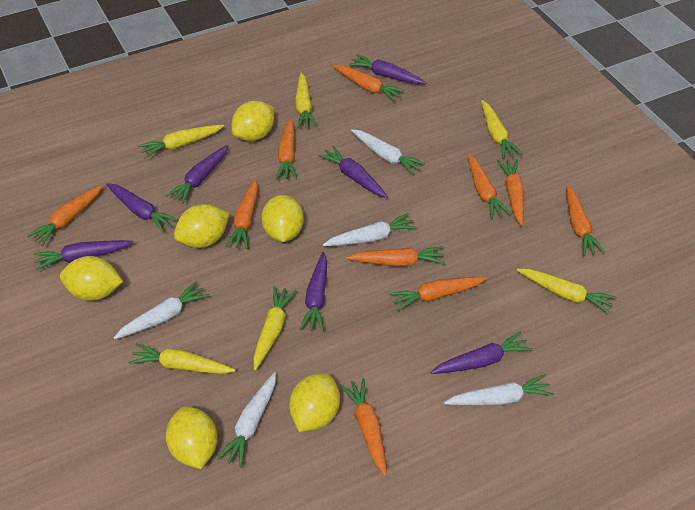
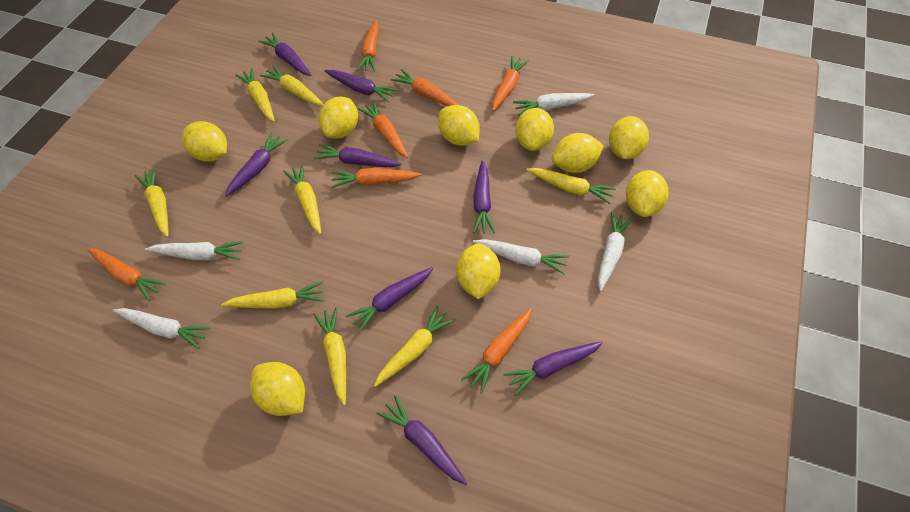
orange carrot: [27,185,103,246] [225,180,258,249] [276,118,297,180] [333,65,405,102] [340,378,387,476] [346,246,445,267] [389,277,487,311] [467,154,512,219] [497,159,524,226] [566,186,605,256] = 10 -> [87,248,166,301] [332,168,421,188] [357,19,379,72] [357,101,408,158] [390,69,459,106] [461,308,532,394] [492,56,529,111] = 7
purple carrot: [34,240,134,270] [106,183,179,233] [165,145,228,204] [299,252,327,332] [318,146,388,198] [349,54,427,84] [431,331,533,374] = 7 -> [225,133,288,197] [258,33,312,76] [314,144,401,167] [324,70,398,102] [346,267,434,333] [376,395,467,485] [473,160,495,233] [503,342,603,396] = 8
yellow carrot: [128,343,236,374] [138,125,224,159] [253,286,297,370] [295,73,318,128] [481,100,523,159] [517,269,616,314] = 6 -> [135,168,169,237] [221,281,325,309] [235,68,275,122] [260,65,324,106] [283,164,321,234] [313,307,346,405] [374,306,455,387] [526,168,616,204] = 8
yellow lemon: [60,256,123,301] [166,406,218,469] [174,204,230,248] [231,101,274,141] [261,195,304,242] [289,373,340,432] = 6 -> [182,121,227,162] [250,362,305,416] [319,97,358,139] [438,105,480,146] [456,243,501,299] [515,108,554,151] [551,133,604,173] [609,116,649,159] [626,170,668,217] = 9

